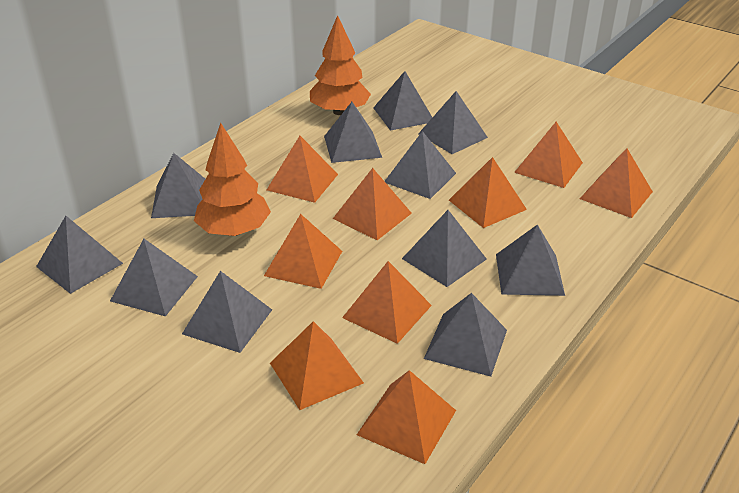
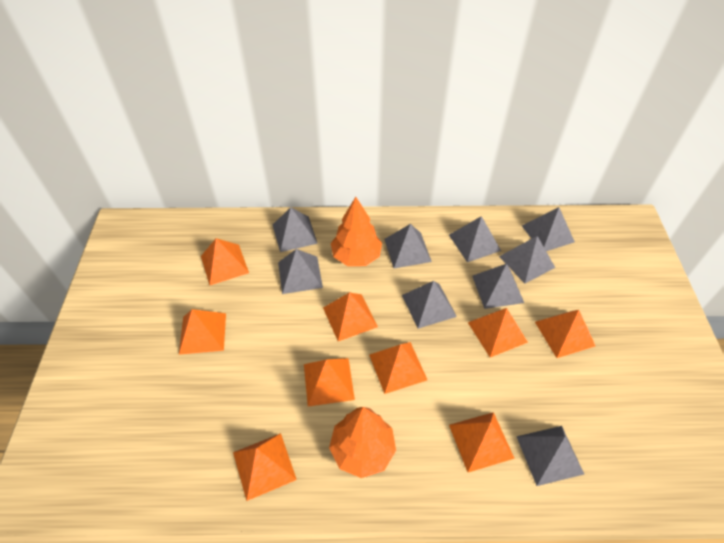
grey pyramid: [36,216,123,294] [110,239,198,317] [151,153,205,218] [182,271,272,353] [324,102,382,163] [373,71,432,131] [385,131,456,199] [402,210,487,287] [418,91,488,154] [424,293,507,377] [496,225,565,296] = 11 -> [273,207,318,252] [278,249,323,294] [384,224,432,268] [402,281,457,329] [449,216,501,262] [472,264,524,309] [499,236,555,284] [516,426,584,486] [522,207,575,251] = 9

